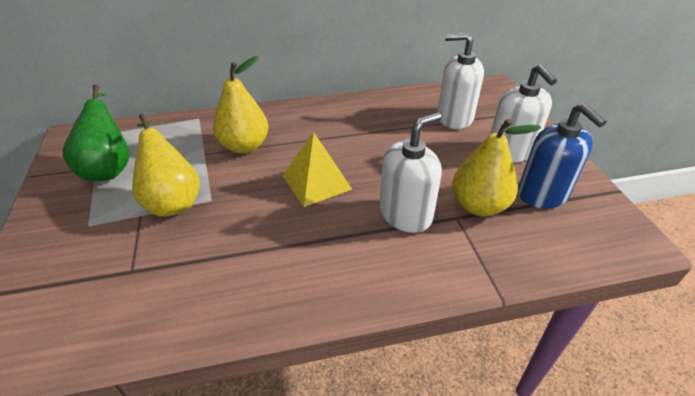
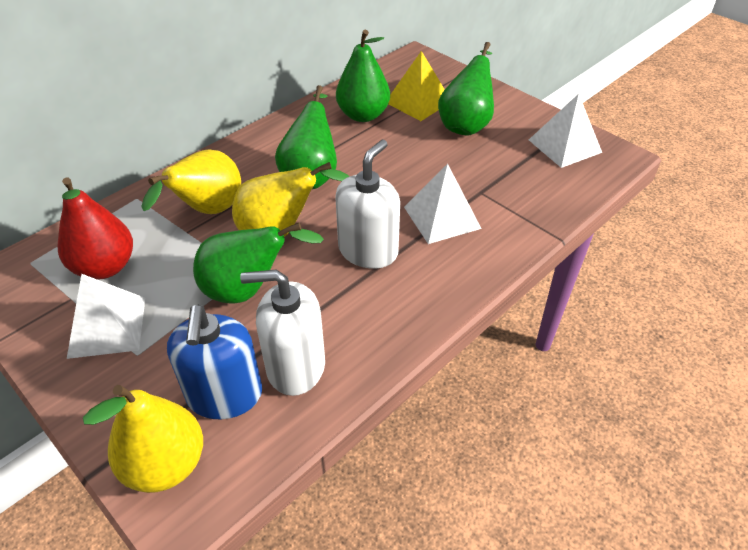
green pear: [63,84,130,181] = 1 -> [193,223,324,304] [275,85,337,189] [336,30,390,122] [438,42,494,136] = 4
red pear: none = 0 -> [57,178,133,280] = 1
white pyramid: none = 0 -> [67,274,145,359] [404,164,482,244] [529,94,602,168] = 3
white soap dispenser: [379,112,442,233] [437,33,484,129] [491,64,557,163] = 3 -> [240,269,325,396] [335,140,400,269] = 2

